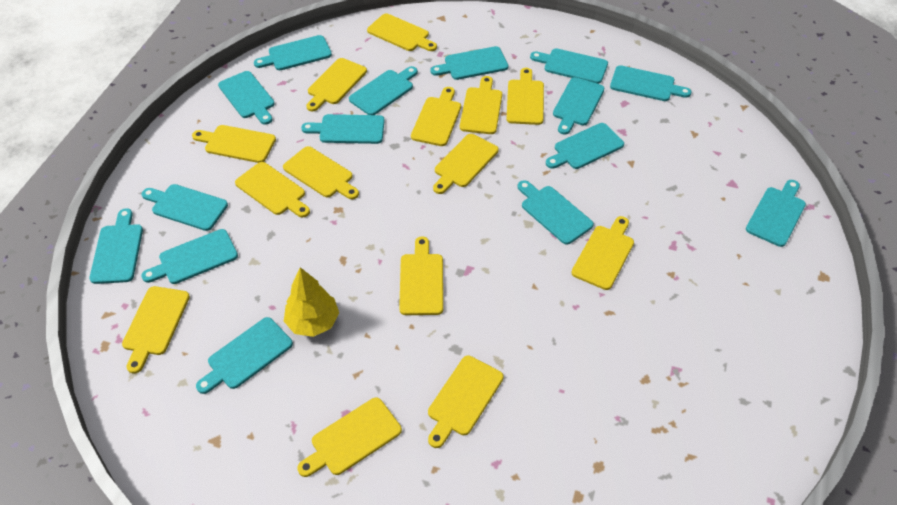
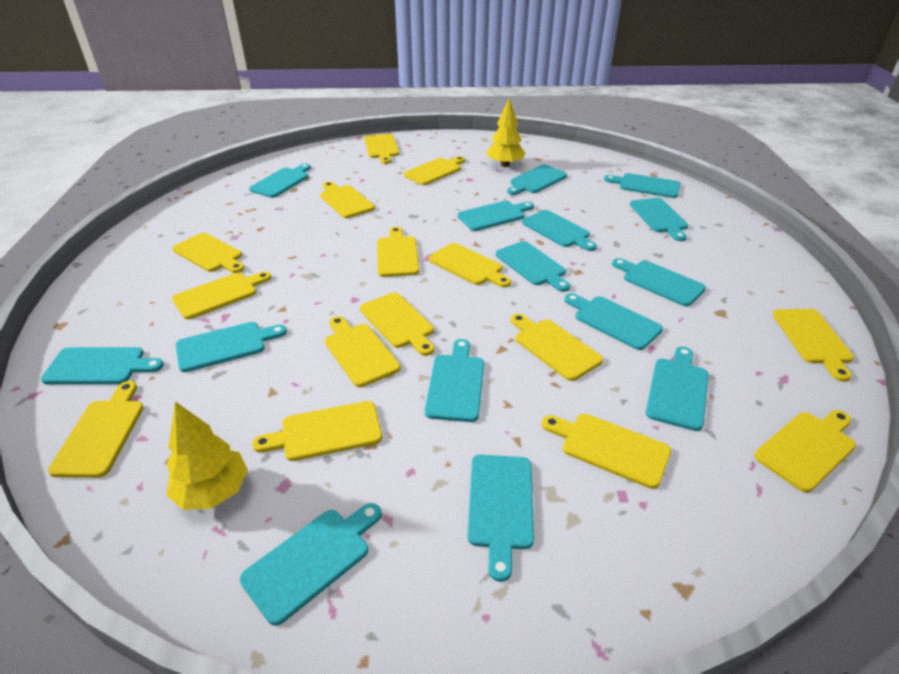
yellow cutting board: [122,286,190,374] [192,125,276,163] [235,162,310,217] [283,146,359,199] [297,397,402,477] [306,58,367,111] [367,13,437,51] [399,236,443,315] [411,87,461,146] [428,356,504,448] [433,134,499,194] [460,76,502,134] [506,68,544,125] [571,216,634,290] = 14 -> [48,381,144,478] [172,233,245,273] [172,271,271,319] [252,401,382,461] [320,181,375,218] [325,316,401,387] [360,293,434,356] [364,134,399,164] [377,227,419,277] [404,156,465,185] [429,243,511,287] [511,313,603,381] [542,414,671,489] [754,410,856,493] [773,309,854,382] = 15
yellow tree: [284,267,339,337] = 1 -> [166,401,248,510] [486,98,525,167] = 2

